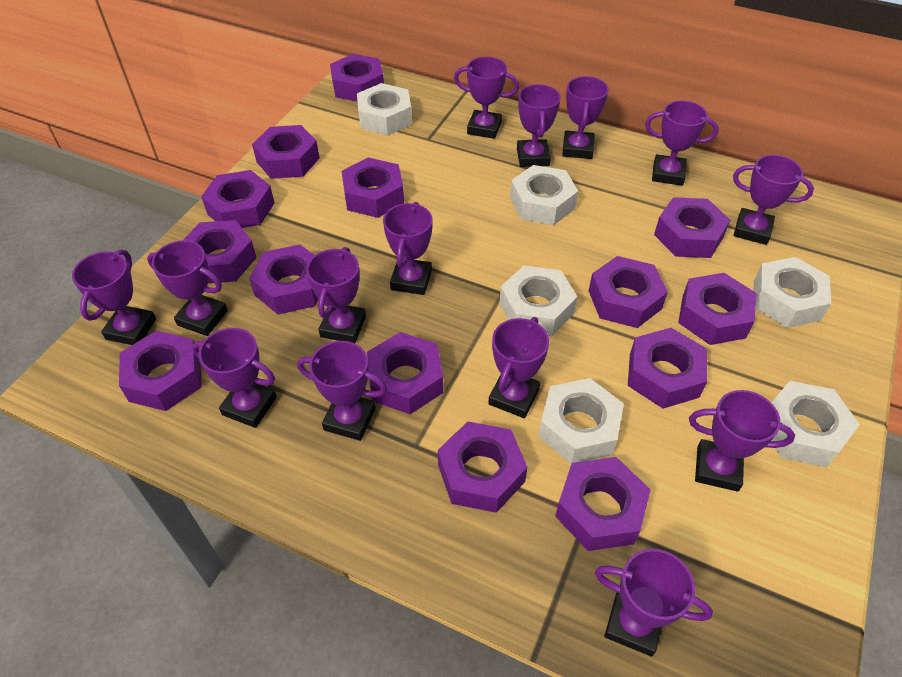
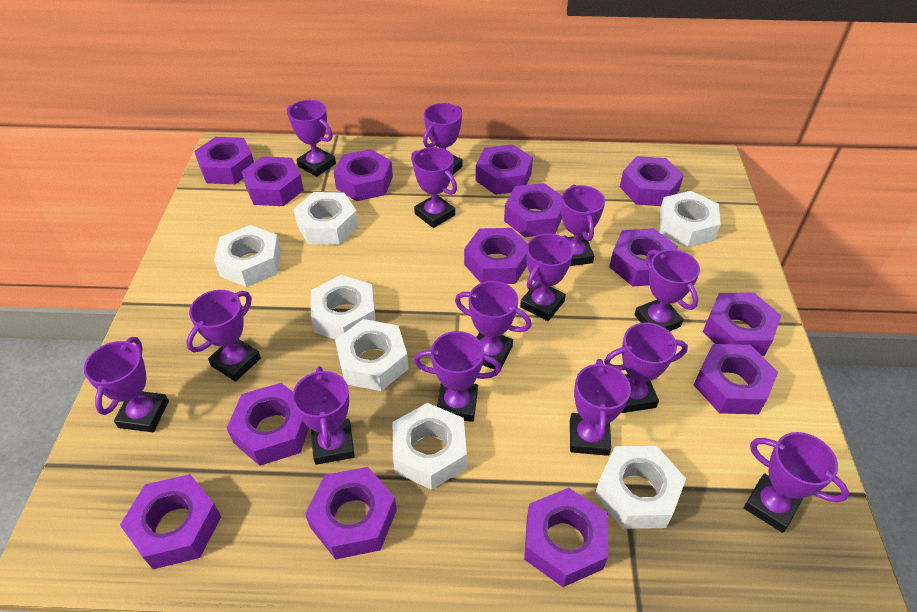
white nut: [357,83,412,136] [499,266,577,336] [510,165,578,225] [538,378,624,464] [754,257,831,328] [771,381,860,468] = 6 -> [214,225,281,287] [293,192,359,245] [311,275,376,339] [335,319,409,391] [393,403,467,490] [595,446,686,529] [659,191,721,248] = 7

